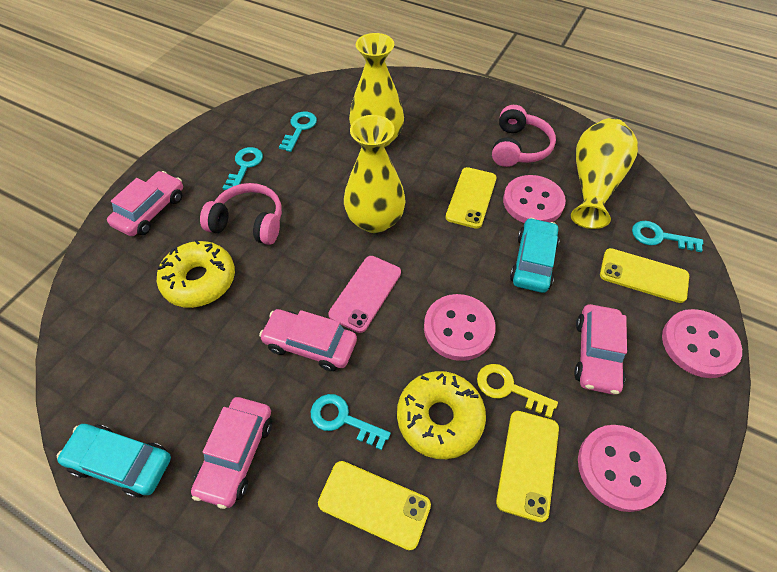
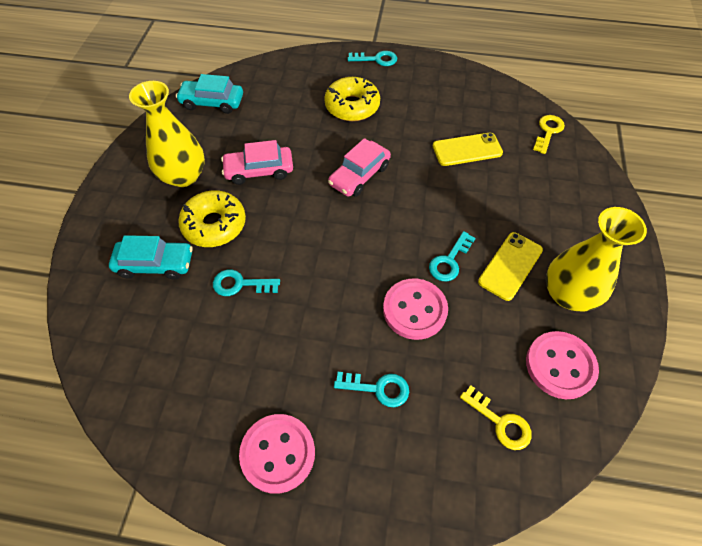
pink button: [424,294,496,361] [503,175,566,223] [578,425,667,512] [662,309,742,378] = 4 -> [239,414,315,494] [383,279,448,340] [526,331,599,399] = 3
pink car: [107,171,183,236] [191,397,272,509] [259,309,357,371] [574,304,627,395] = 4 -> [221,140,293,185] [328,138,391,197] = 2
pink headphones: [200,183,282,245] [492,105,556,167] = 2 -> none = 0
pink phone: [328,256,401,333] = 1 -> none = 0
yellow key: [477,364,558,418] = 1 -> [460,385,532,450] [533,115,565,154] = 2
yellow phone: [318,461,431,551] [446,167,497,229] [496,411,559,523] [600,248,689,303] = 4 -> [433,133,503,166] [478,232,543,301] = 2
yellow vase: [344,115,406,233] [349,33,404,148] [571,118,638,229] = 3 -> [129,81,205,187] [546,207,647,311] = 2

